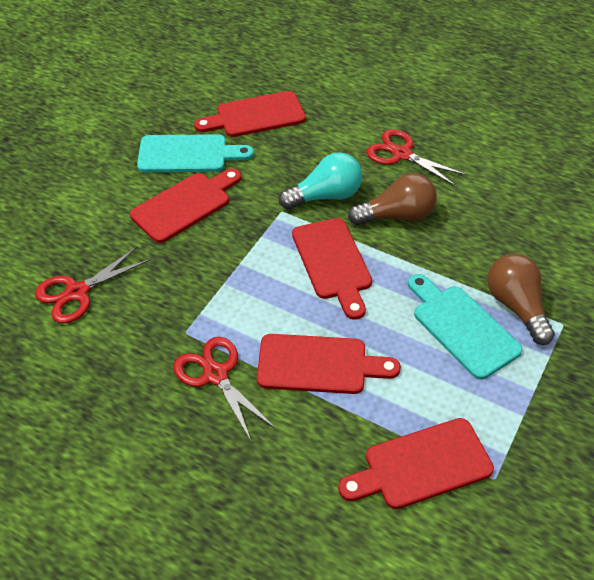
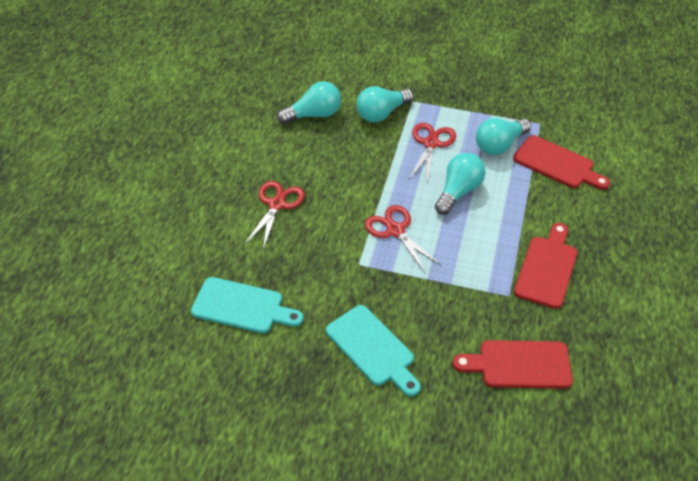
brown light bulb: [348,173,437,225] [487,253,555,345] = 2 -> none = 0
red cutting board: [130,168,241,243] [194,91,306,137] [257,334,401,394] [292,218,372,320] [338,418,494,509] = 5 -> [452,340,573,389] [513,135,610,190] [514,223,577,309] = 3
turquoise light bulb: [279,152,362,209] = 1 -> [277,81,341,124] [356,86,413,122] [435,153,486,215] [476,118,531,155] = 4

